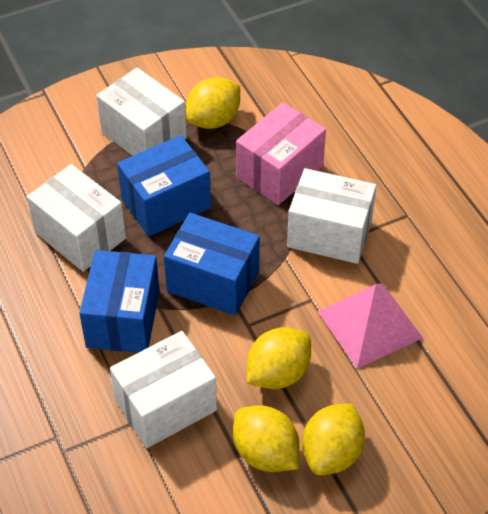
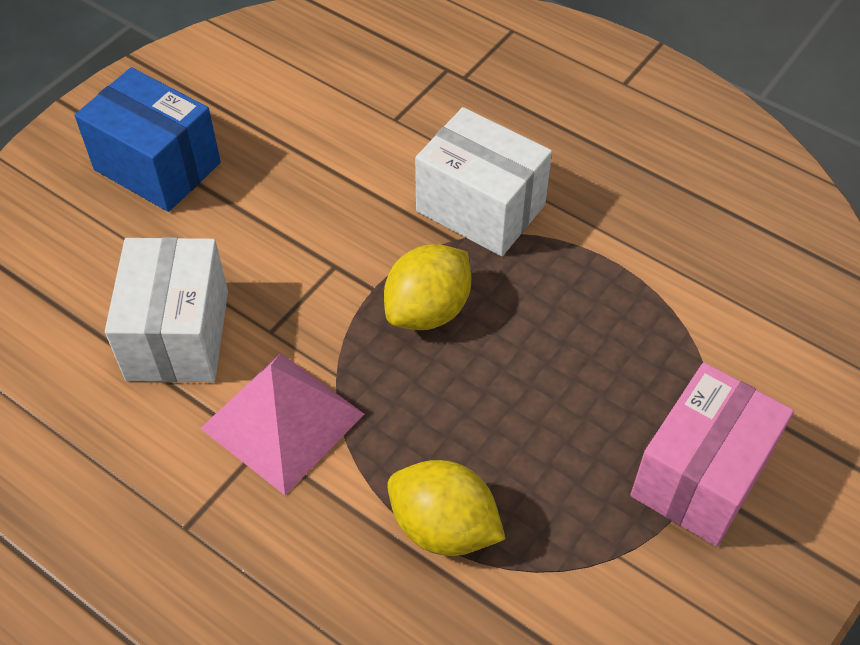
blue box: [79,250,160,353] [117,135,211,237] [164,213,260,315] = 3 -> [75,67,221,212] = 1
white box: [27,164,126,272] [96,67,187,156] [110,331,217,448] [287,168,376,264] = 4 -> [105,237,228,382] [415,107,552,256] = 2
yellow lemon: [185,77,240,129] [233,405,299,472] [247,327,311,389] [302,403,365,475] = 4 -> [384,244,471,330] [387,460,506,556] = 2

